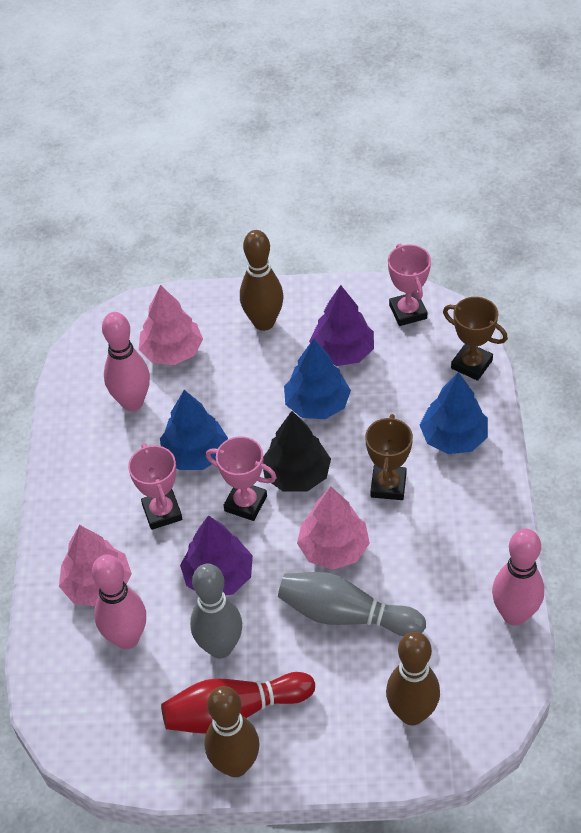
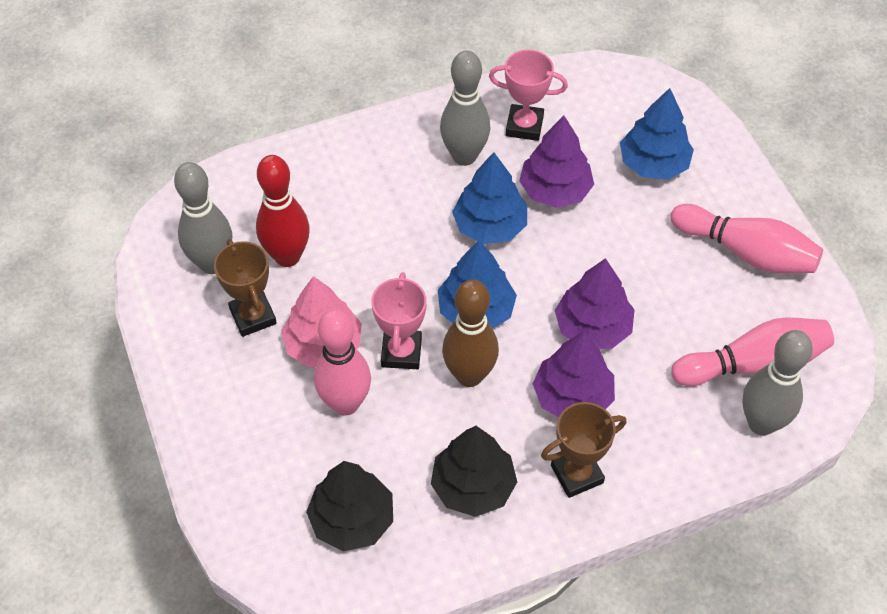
black tree: [263,411,331,492] = 1 -> [306,461,393,551] [431,426,517,517] = 2
brown bowling pin: [204,686,260,777] [240,230,283,331] [386,632,440,725] = 3 -> [442,279,499,387] = 1
grey bowling pin: [190,564,242,658] [278,572,426,636] = 2 -> [174,162,232,274] [440,51,490,166] [742,330,813,435] = 3
pink tree: [59,525,132,606] [139,285,203,365] [297,487,370,570] = 3 -> [281,276,362,368] = 1
pink trophy: [128,443,182,530] [206,436,277,521] [388,244,431,326] = 3 -> [371,272,427,369] [489,50,568,141] = 2
purple tree: [180,516,253,595] [309,285,374,366] = 2 -> [519,116,594,208] [533,331,615,417] [555,258,635,349] = 3

